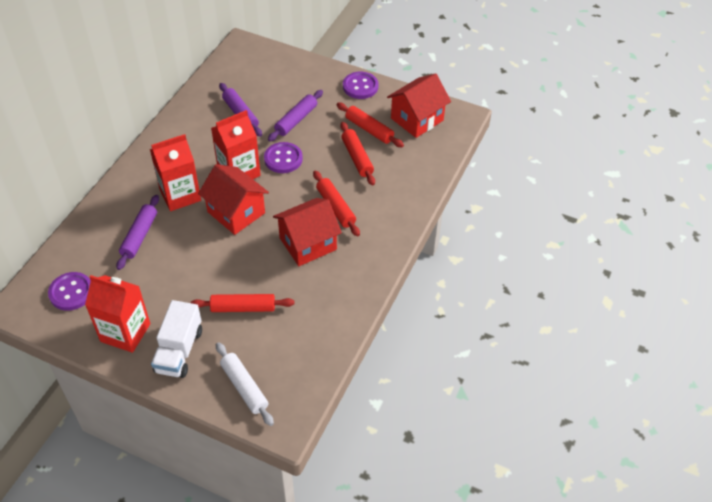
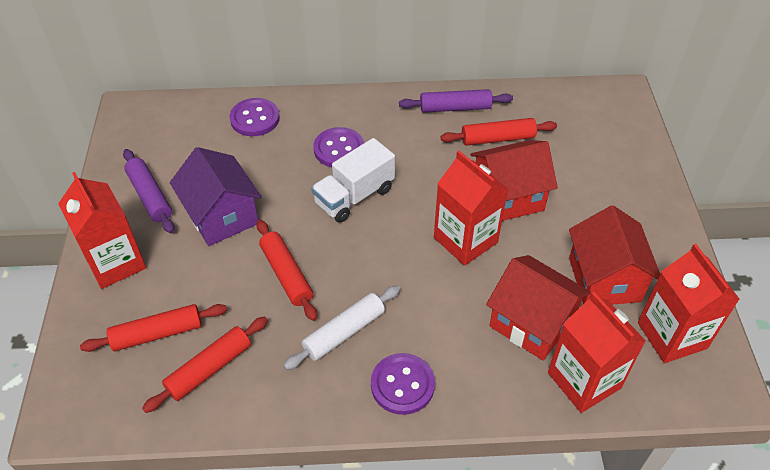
purple house: none = 0 -> [170,147,262,246] = 1
purple rolling pin: [116,195,159,270] [219,83,262,137] [268,90,323,142] = 3 -> [123,149,175,233] [399,89,513,113] = 2
red carton: [85,275,150,353] [150,134,201,211] [211,110,261,179] = 3 -> [58,172,146,289] [434,151,508,266] [548,292,646,413] [638,244,740,363] = 4

